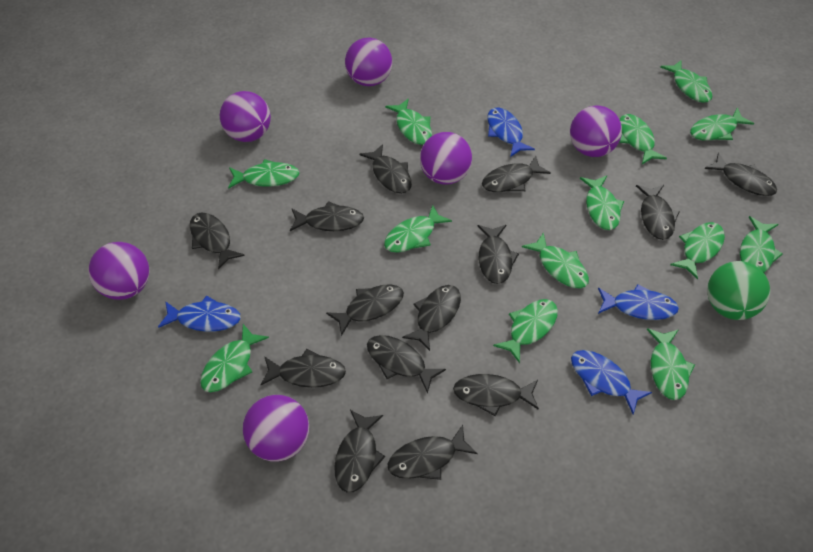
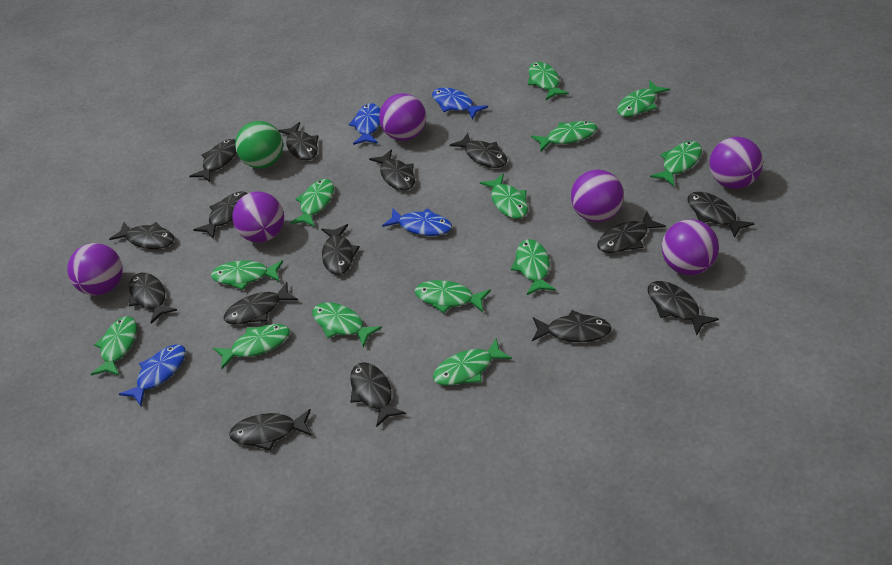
black fish: [190,212,245,269] [260,349,346,388] [290,201,364,231] [326,284,404,336] [334,410,385,493] [359,144,412,194] [367,335,446,394] [387,425,478,480] [402,285,461,351] [453,374,539,416] [478,225,519,284] [482,156,551,192] [636,185,680,240] [705,153,777,196] = 14 -> [109,222,175,249] [129,273,177,324] [190,139,237,182] [193,191,248,239] [224,282,298,325] [229,409,312,451] [278,122,319,161] [321,224,360,275] [350,362,406,427] [369,149,415,191] [450,133,507,168] [532,310,612,342] [597,212,666,253] [648,281,719,335] [688,192,754,238] = 15

